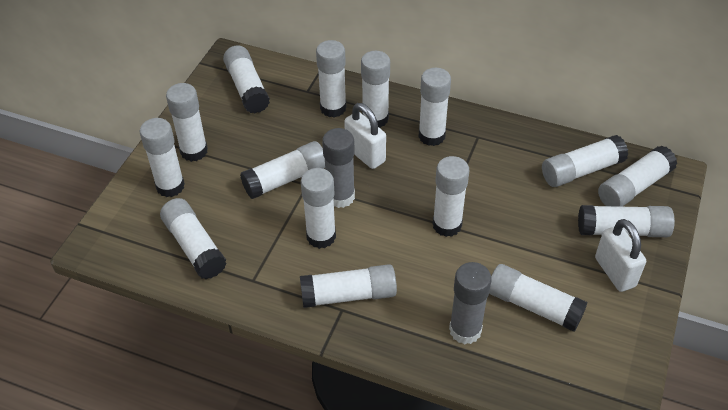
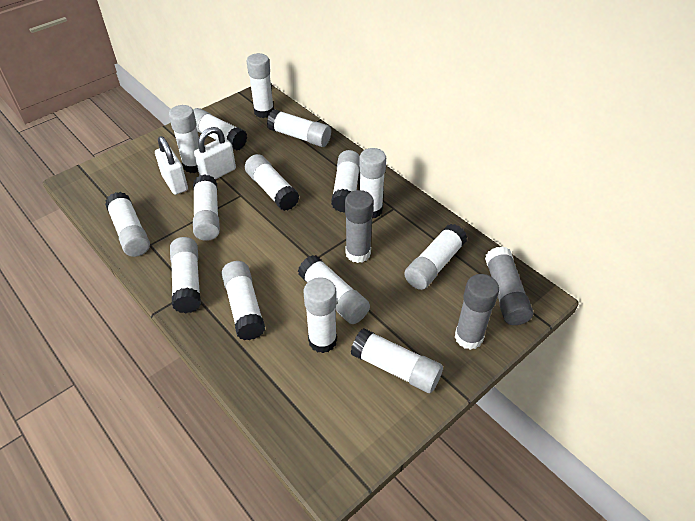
grey glue stick: [322,128,355,208] [449,262,492,344] = 2 -> [345,190,374,263] [455,274,499,350] [485,247,533,325] = 3

